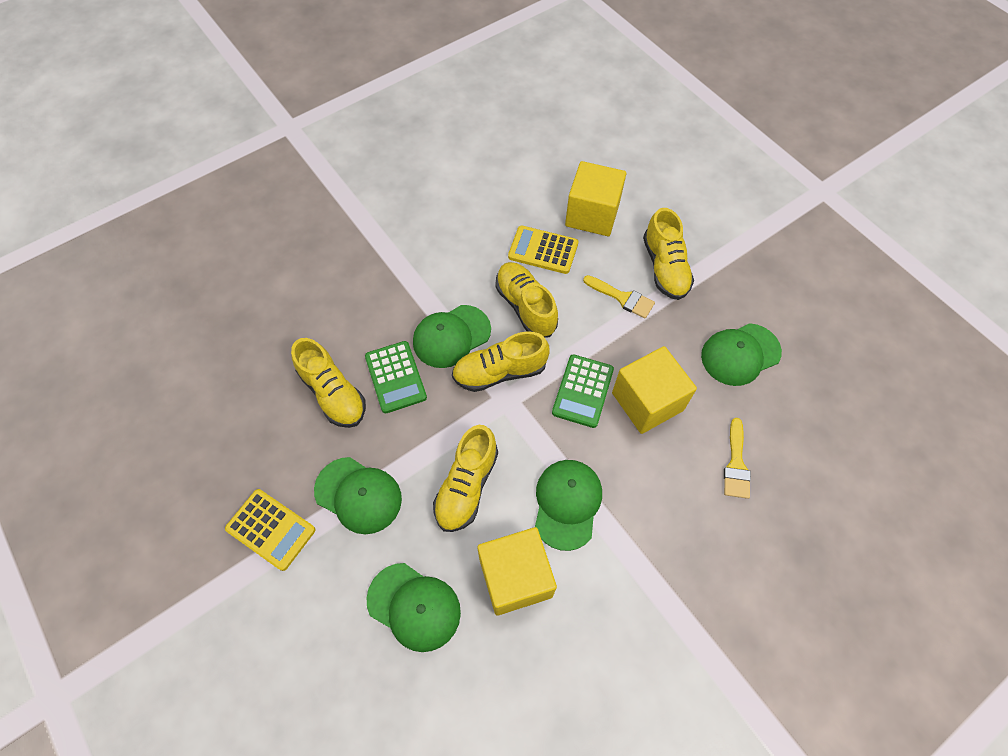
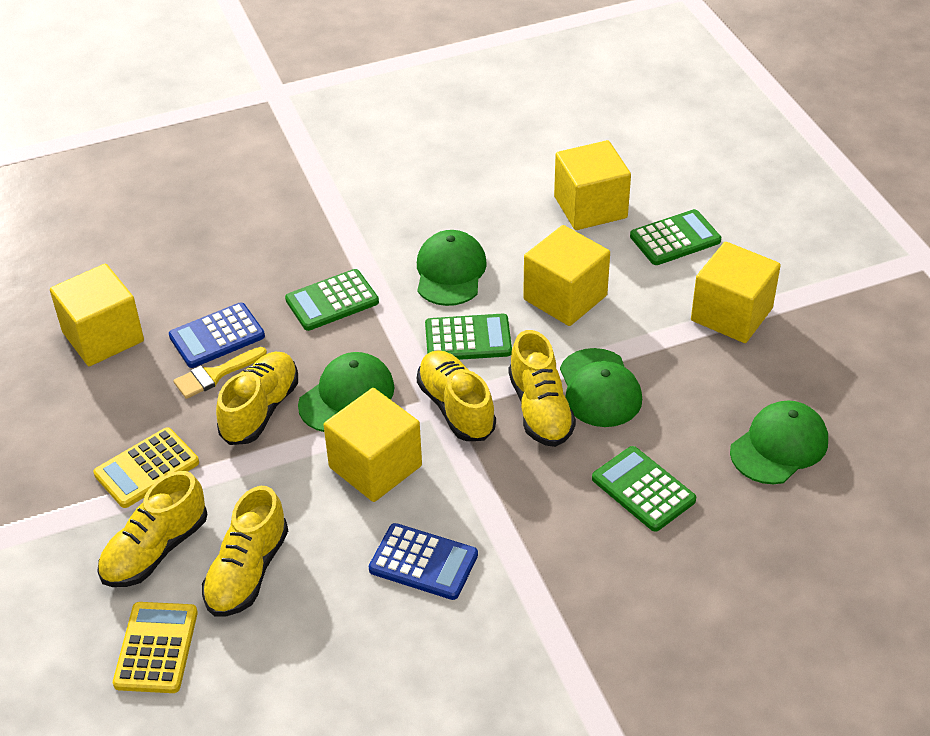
blue calculator: none = 0 -> [169,303,265,368] [369,523,478,600] = 2
green calculator: [365,341,427,414] [552,354,614,428] = 2 -> [285,269,379,331] [425,314,512,360] [592,446,696,532] [630,209,721,265] = 4
green cap: [314,457,402,534] [367,563,461,652] [413,305,491,368] [535,460,602,551] [701,323,782,386] = 5 -> [298,352,394,432] [417,230,487,306] [560,348,642,427] [730,400,828,484] = 4
yellow brush: [583,275,655,319] [724,418,751,499] = 2 -> [173,347,267,399] = 1
yellow cube: [477,527,557,616] [565,161,626,236] [612,346,697,434] = 3 -> [50,264,144,366] [324,388,422,502] [523,225,610,326] [554,140,631,230] [691,242,781,343] = 5

